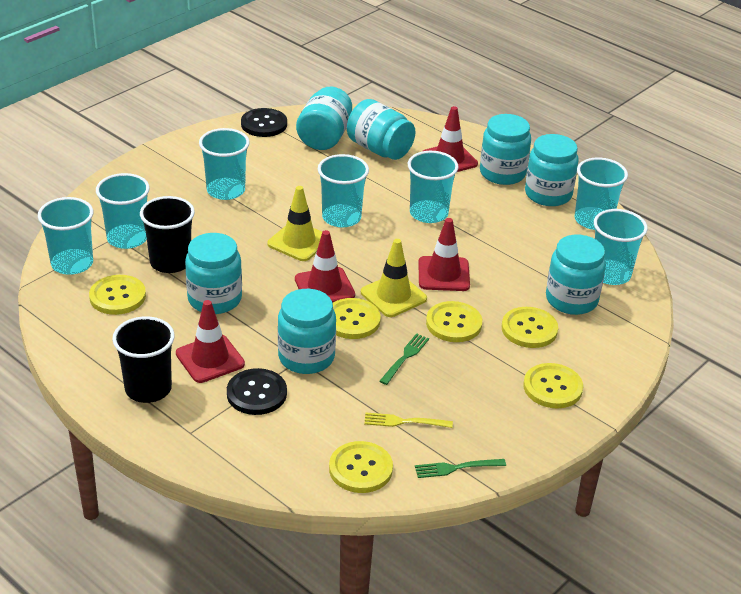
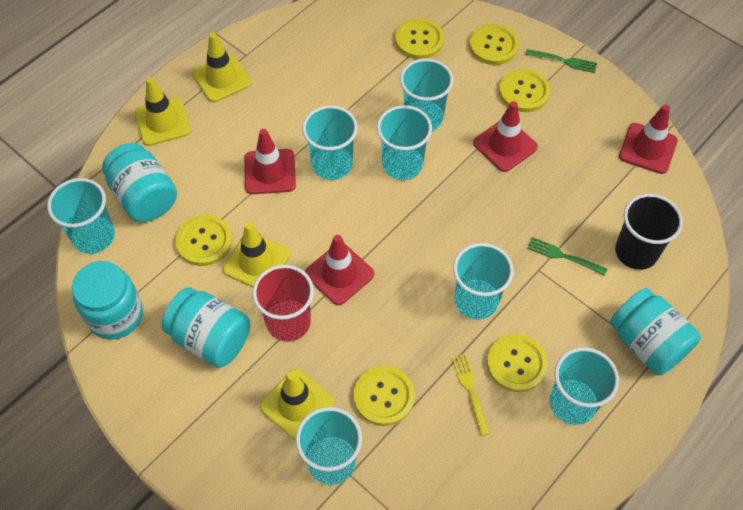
black button: [227,368,287,415] [241,108,287,137] = 2 -> none = 0
black cup: [112,316,175,403] [140,196,195,273] = 2 -> [615,194,683,270] = 1
red cup: none = 0 -> [253,265,314,342] = 1
turquoise jar: [185,233,242,314] [278,289,336,374] [296,87,352,150] [347,99,416,160] [480,114,531,185] [525,134,579,206] [546,235,606,315] = 7 -> [72,261,143,339] [102,143,177,222] [161,287,250,367] [610,288,701,375] = 4
yellow traffic cone: [267,186,322,261] [361,239,427,317] = 2 -> [135,77,191,146] [192,32,252,102] [223,222,290,288] [259,369,334,441] = 4

